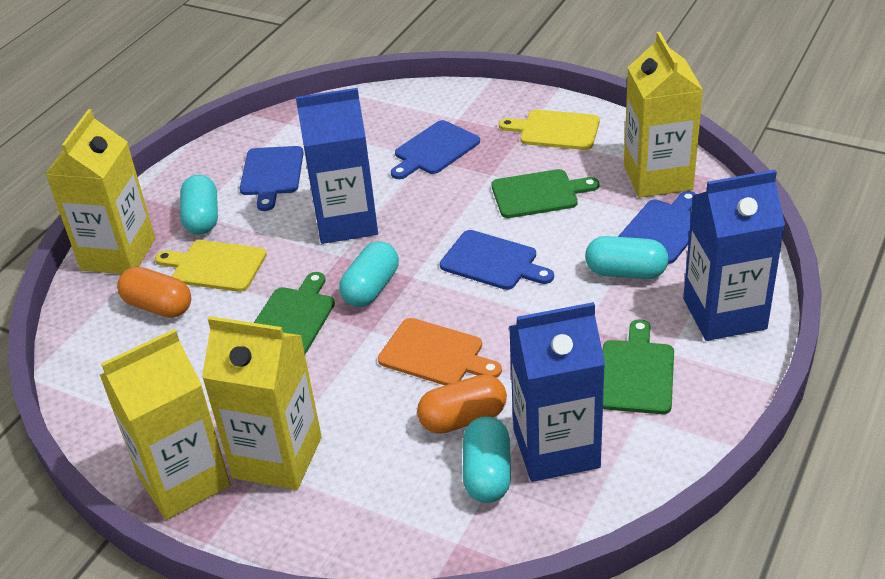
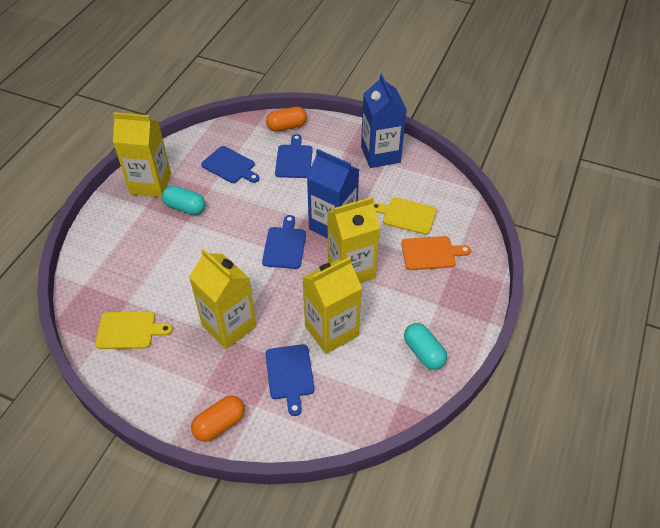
blue carton: [296,88,378,244] [509,302,605,482] [683,170,785,341] = 3 -> [307,149,360,238] [361,74,407,168] = 2
green cutting board: [254,272,335,354] [492,169,599,218] [602,319,674,414] = 3 -> none = 0
turquoise capsule: [180,175,218,234] [339,241,399,307] [463,416,511,503] [585,236,668,279] = 4 -> [162,185,205,215] [404,323,447,370] = 2

